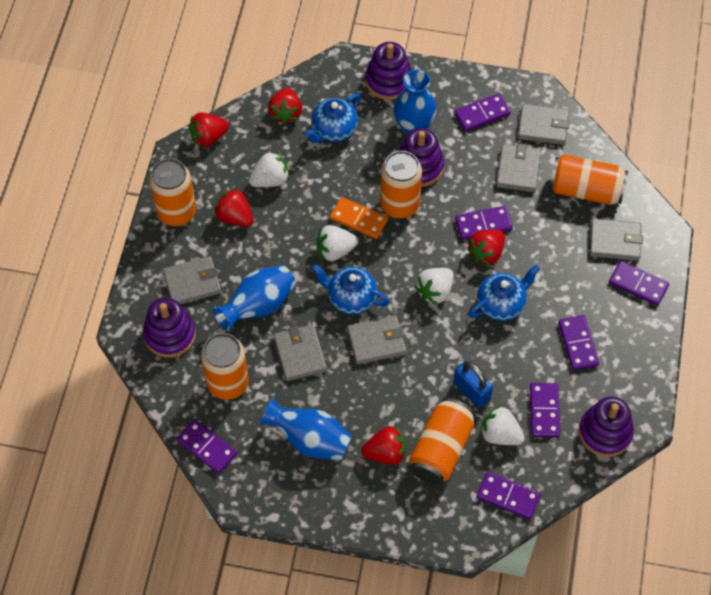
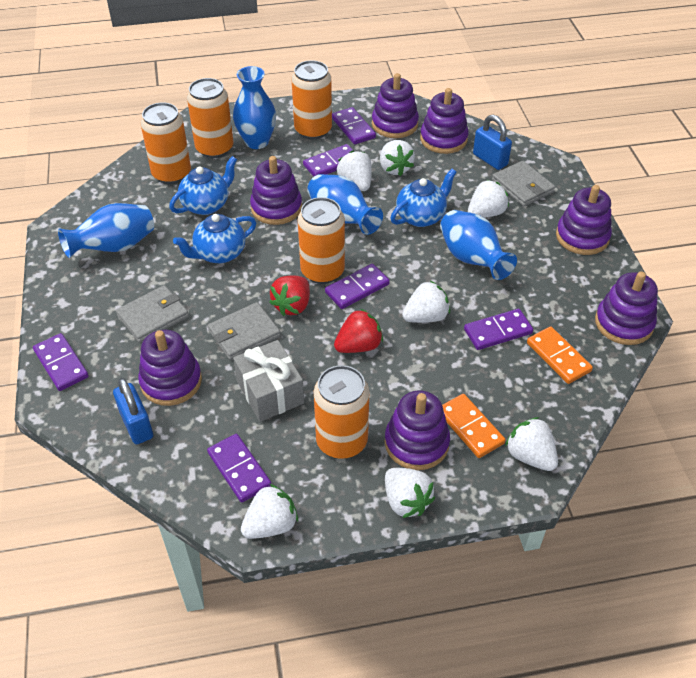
blue padlock: [453,361,493,408] = 1 -> [113,378,153,444] [473,115,512,170] = 2
blue vase: [213,265,296,332] [260,398,352,460] [394,70,437,135] = 3 -> [58,203,154,258] [233,66,276,149] [307,174,383,235] [440,210,517,280] = 4
grey gift: none = 0 -> [233,340,304,422] = 1
grey wallet: [163,256,222,304] [274,324,327,381] [347,315,406,365] [496,143,541,192] [518,104,569,145] [589,218,643,261] = 6 -> [116,285,189,343] [208,302,281,360] [492,161,555,206] = 3
orange domino: [330,197,388,239] = 1 -> [442,394,505,458] [527,326,593,384] = 2
purple domino: [176,419,237,474] [454,94,511,132] [455,206,513,240] [477,472,541,519] [530,383,561,437] [558,315,599,370] [609,261,669,306] = 7 -> [33,333,89,391] [207,434,271,503] [303,144,355,177] [325,264,390,309] [332,107,376,145] [464,309,533,350] = 6
purple stacking toy: [143,298,196,357] [365,42,411,100] [399,128,444,187] [579,397,634,457] = 4 -> [138,330,202,406] [250,156,302,225] [372,73,419,138] [385,390,450,470] [420,88,469,154] [556,185,612,255] [595,272,658,345] = 7
red strawberry: [189,112,229,147] [214,188,253,227] [268,88,302,125] [361,426,406,465] [467,230,505,266] = 5 -> [269,275,310,316] [334,309,383,353] = 2
white strawberry: [249,151,289,187] [317,225,358,261] [415,268,454,305] [480,406,525,445] = 4 -> [241,484,298,539] [337,151,372,191] [380,140,415,176] [385,468,435,518] [402,281,450,323] [468,180,509,218] [505,417,558,471] = 7

